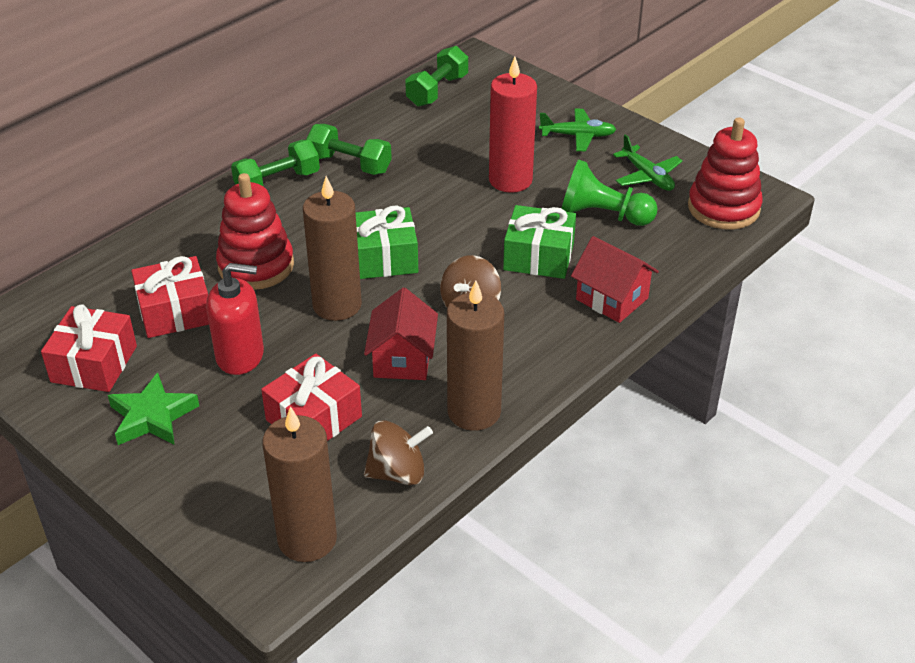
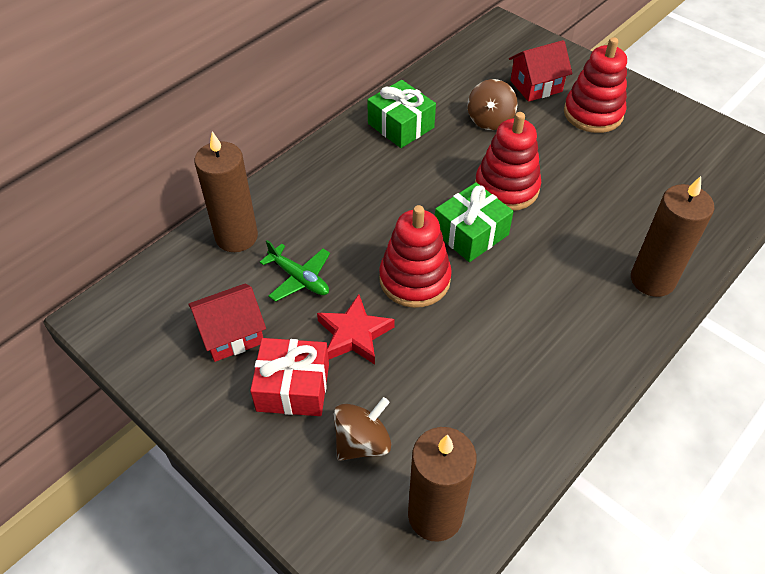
green dumbbell: [231,140,320,186] [306,124,392,175] [406,46,468,107] = 3 -> none = 0
green pawn: [561,160,658,226] = 1 -> none = 0
green plane: [539,109,617,151] [613,134,682,191] = 2 -> [260,240,330,302] = 1
green star: [108,372,199,445] = 1 -> none = 0
red candle: [489,57,537,193] = 1 -> none = 0
red gift: [41,304,137,392] [131,256,209,338] [261,354,362,441] = 3 -> [250,338,329,416] = 1
red soap dispenser: [206,263,264,375] = 1 -> none = 0
red stacking toy: [216,173,294,290] [688,117,763,230] = 2 -> [379,205,452,308] [475,112,541,211] [564,37,627,133] = 3
red star: none = 0 -> [317,294,395,365] = 1

